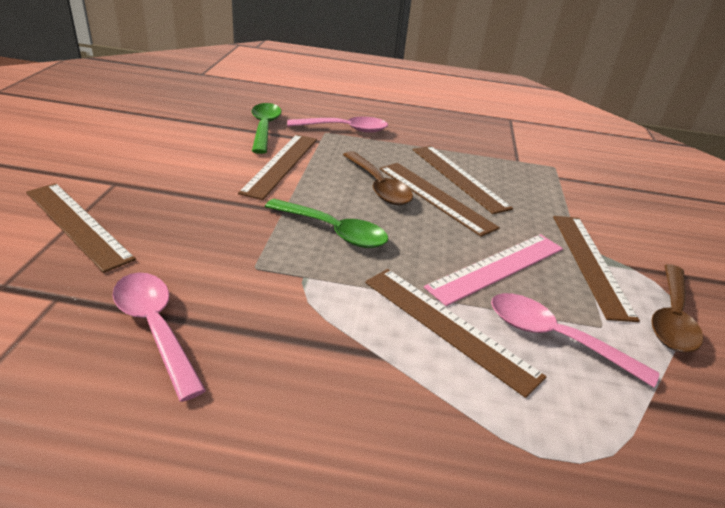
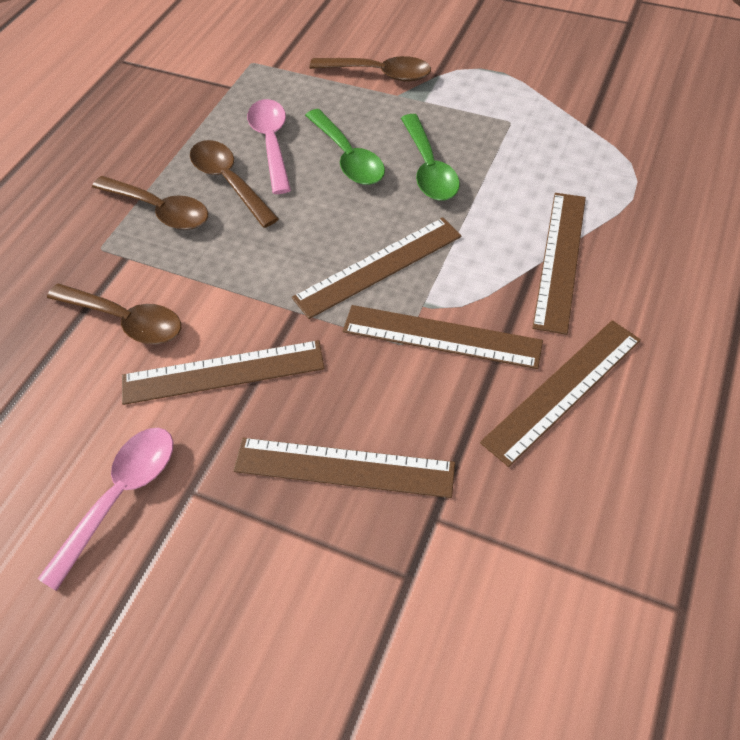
brown spoon: [343,151,413,205] [651,264,703,352] = 2 -> [47,284,181,344] [92,176,208,230] [190,140,279,228] [309,56,431,82] = 4
pink ruler: [424,234,563,306] = 1 -> none = 0
pink spoon: [112,273,206,402] [287,117,388,133] [491,293,659,388] = 3 -> [37,428,173,591] [247,99,291,194] = 2

